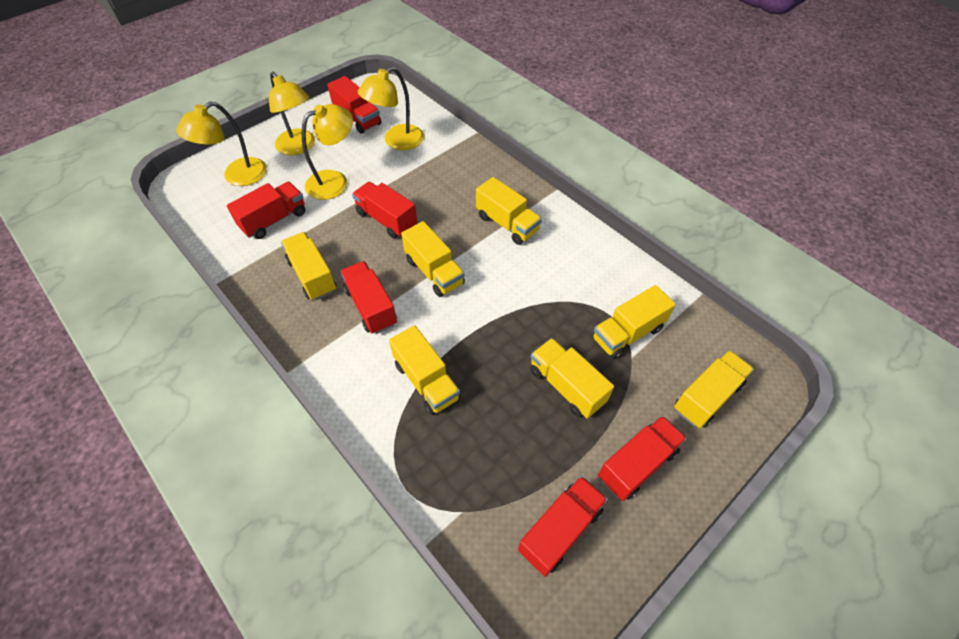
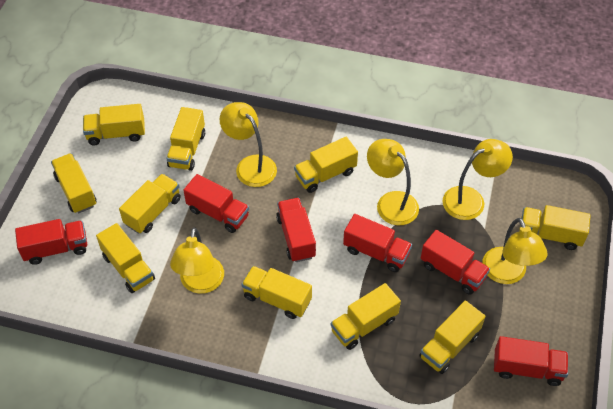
yellow lamp: [176,101,267,186] [269,72,315,155] [301,104,353,200] [358,66,424,150] = 4 -> [170,227,224,294] [220,102,277,187] [367,139,419,225] [443,139,513,220] [482,218,548,284] = 5
yellow truck: [281,232,337,300] [389,325,461,415] [401,221,465,297] [476,177,542,245] [530,338,614,418] [592,285,676,359] [674,350,754,428] = 7 -> [51,153,97,214] [83,104,145,145] [96,223,155,293] [119,174,181,234] [166,107,205,171] [241,266,312,319] [294,137,358,193] [331,283,401,350] [419,301,486,374] [519,205,591,250] = 10

